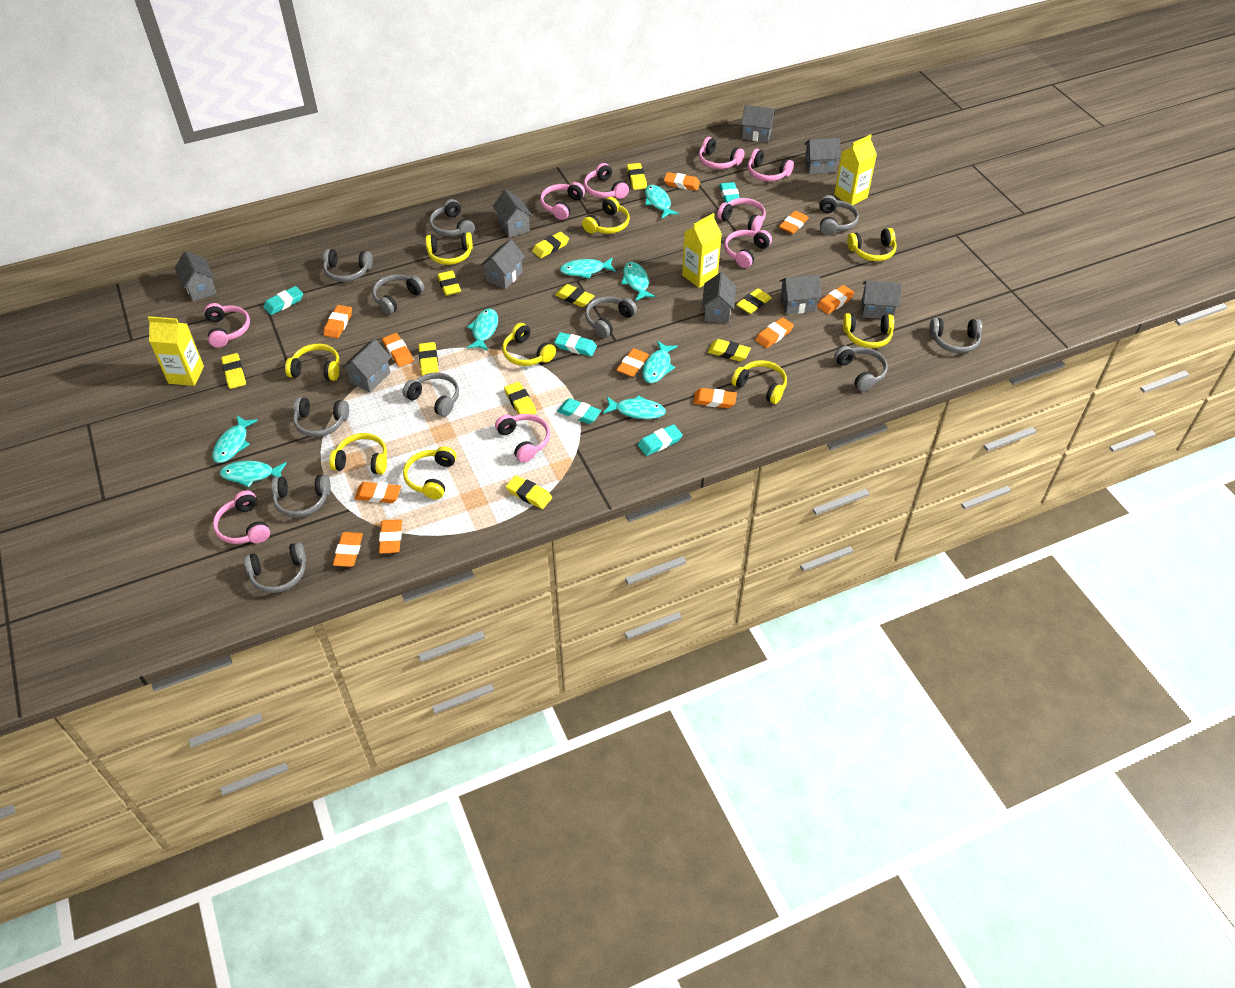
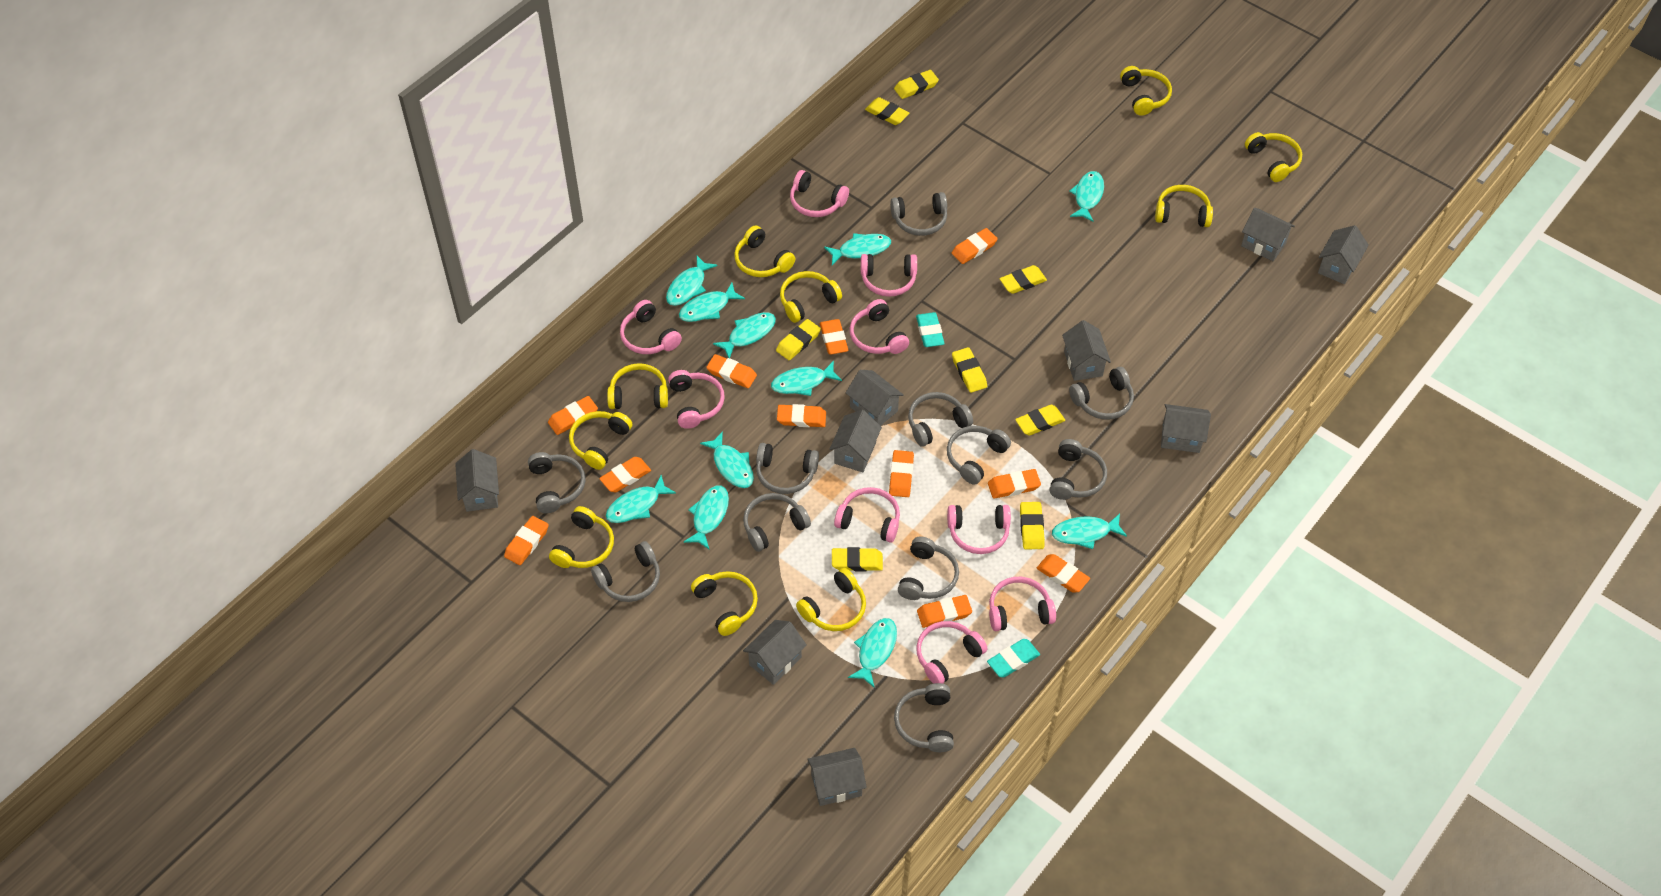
turquoise eraser: [263,286,303,315] [554,332,597,356] [557,398,601,424] [638,424,683,456] [719,182,740,203] = 5 -> [916,312,945,347] [987,639,1040,677] = 2
turquoise fish: [212,416,258,463] [220,461,287,487] [467,309,498,351] [560,258,616,279] [603,395,666,419] [621,262,655,301] [642,341,678,383] [645,185,679,219] = 8 -> [606,475,676,523] [666,256,717,306] [679,283,745,322] [684,485,729,549] [700,431,754,488] [713,312,776,358] [771,361,842,396] [824,233,891,265] [848,618,897,687] [1052,514,1127,549] [1069,171,1104,222] = 11
yellow carton: [148,316,204,386] [682,213,722,288] [834,134,877,205] = 3 -> none = 0
yellow eraser: [221,353,246,389] [418,342,439,376] [437,270,461,296] [504,382,537,415] [506,475,552,509] [532,232,569,258] [555,284,594,307] [627,163,647,190] [708,339,751,361] [736,289,772,314] = 10 -> [776,319,821,360] [832,547,883,571] [865,97,909,125] [894,70,939,99] [952,347,987,393] [1000,265,1047,294] [1015,405,1065,436] [1020,502,1045,549] = 8
yellow headphones: [285,344,340,381] [329,433,387,475] [403,446,457,499] [426,232,473,265] [502,323,556,366] [582,197,630,234] [731,360,787,404] [843,313,894,348] [847,228,897,261] = 9 -> [549,506,614,568] [569,411,632,470] [607,363,668,409] [691,571,758,636] [734,226,795,277] [780,271,842,323] [796,568,866,631] [1120,66,1172,116] [1155,185,1213,227] [1245,132,1302,182] = 10

